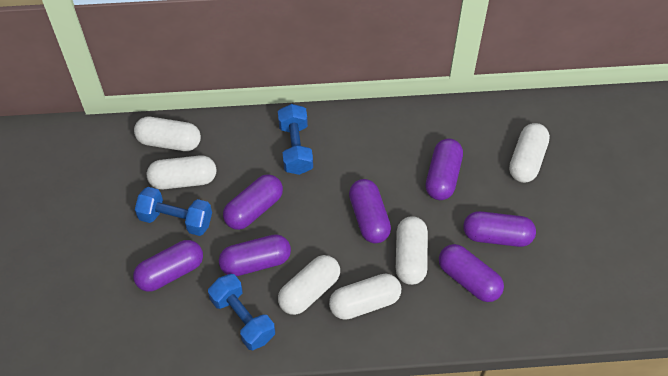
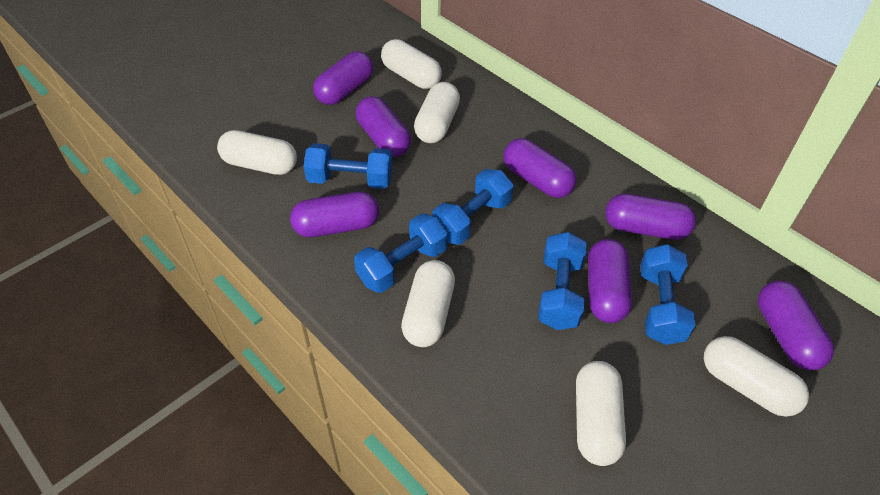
blue dumbbell: [135,187,212,236] [208,274,275,350] [278,104,313,175] = 3 -> [304,143,393,189] [354,213,448,293] [432,169,513,245] [538,232,587,330] [640,244,696,345] = 5

